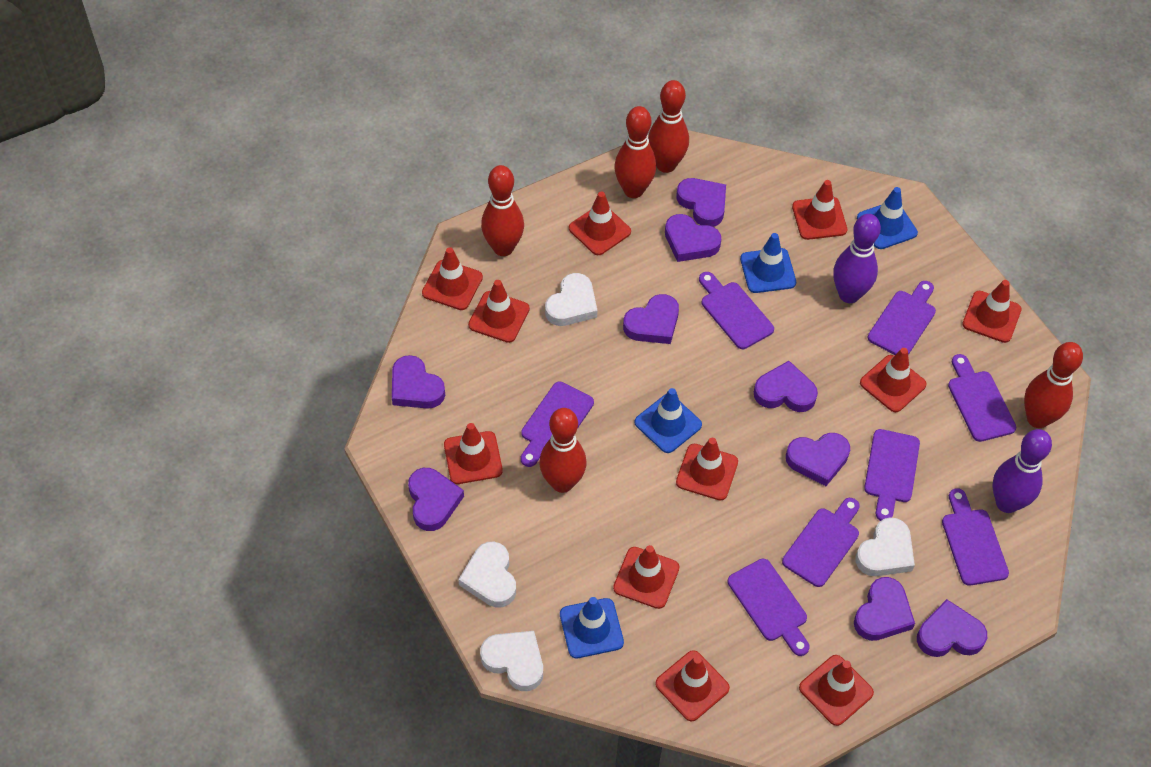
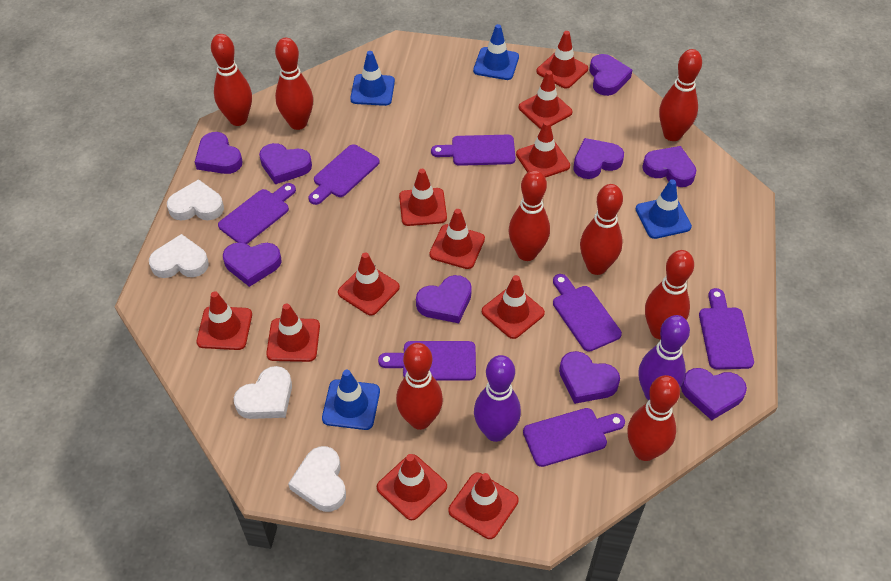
purple cutting board: [521,382,594,467] [699,272,774,349] [728,559,810,656] [782,498,860,587] [864,429,920,521] [868,281,936,355] [942,488,1009,586] [948,354,1016,442] = 8 -> [218,183,296,244] [308,144,380,205] [378,341,476,381] [431,135,516,166] [523,408,625,467] [553,274,622,352] [699,288,754,369] = 7
red bowling pin: [481,165,524,256] [539,408,586,493] [615,106,656,198] [648,80,689,173] [1024,342,1083,428] = 5 -> [211,34,252,126] [275,38,313,130] [396,343,443,430] [509,170,550,261] [580,184,623,275] [628,375,680,461] [645,250,694,339] [659,49,702,141] = 8

